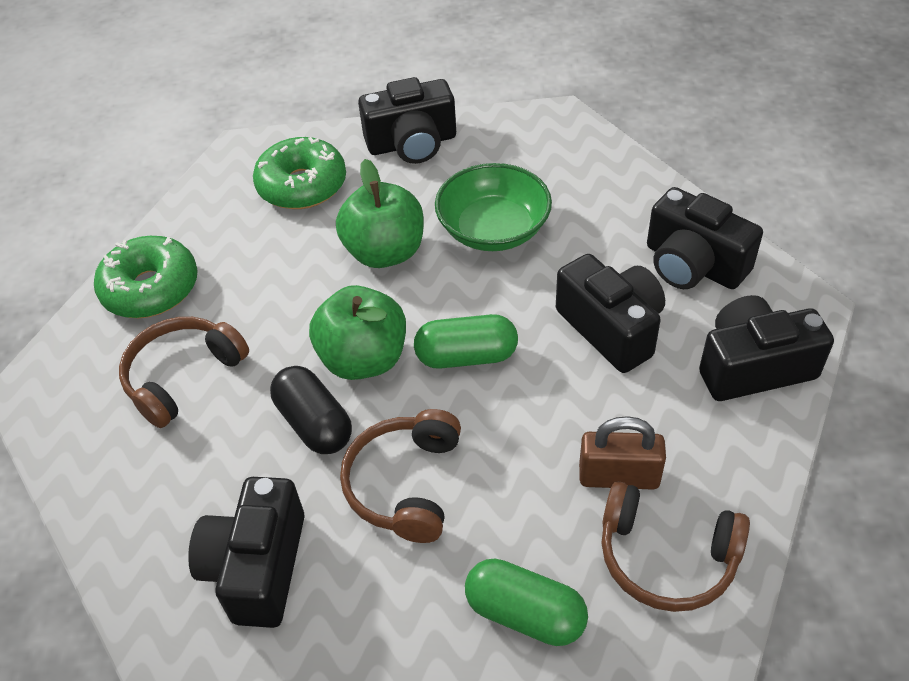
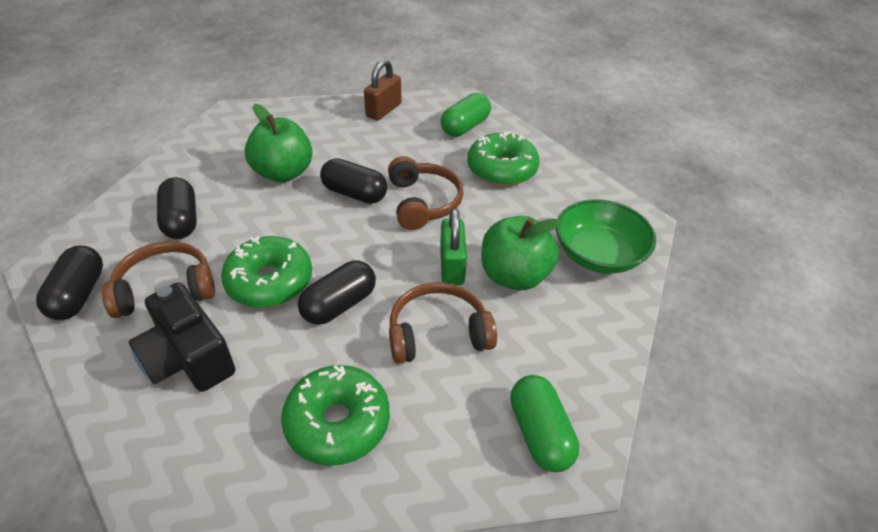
black camera: [188,477,305,628] [358,77,456,164] [556,254,665,373] [647,187,763,289] [699,295,834,401] = 5 -> [129,282,235,392] = 1
black capsule: [270,366,352,454] = 1 -> [36,246,103,320] [157,177,197,239] [298,260,376,325] [320,158,387,204] = 4
green donut: [94,236,198,318] [253,137,346,209] = 2 -> [221,236,312,308] [281,365,390,466] [467,131,540,186] = 3
green padlock: none = 0 -> [440,208,467,285] = 1

